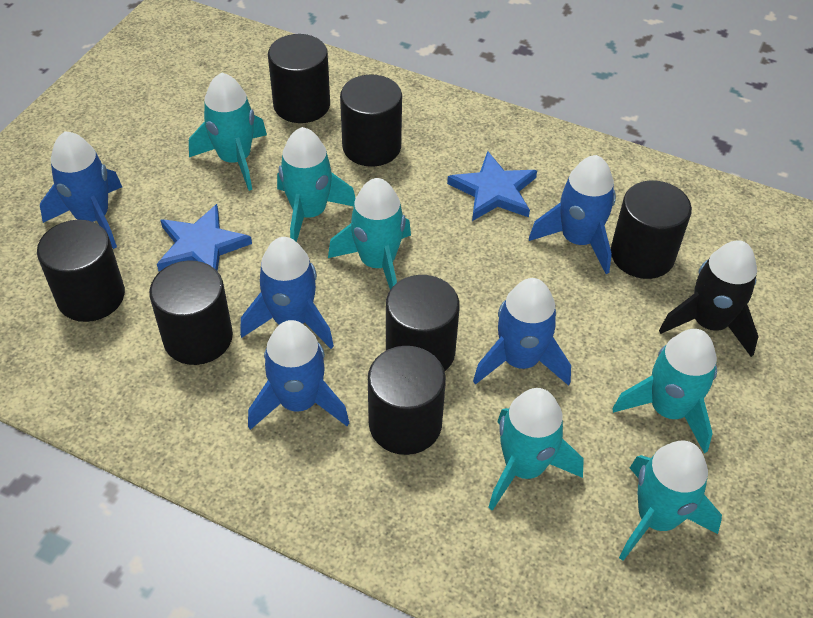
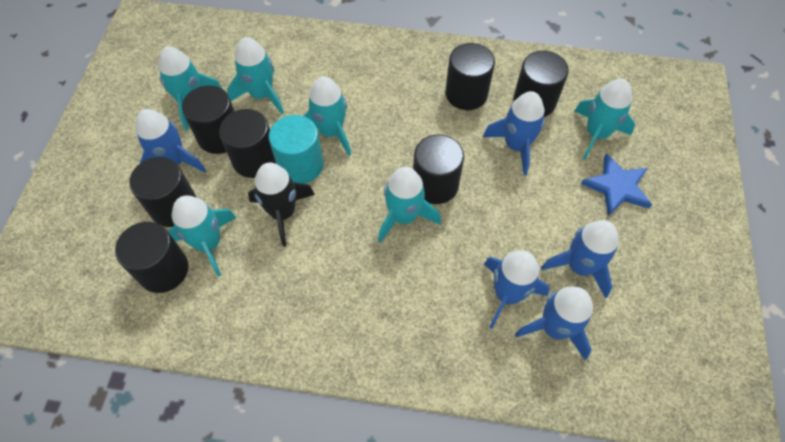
blue star: [157,204,252,272] [447,151,537,221] = 2 -> [581,153,652,216] = 1
turquoise cylinder: none = 0 -> [269,115,323,184] = 1

